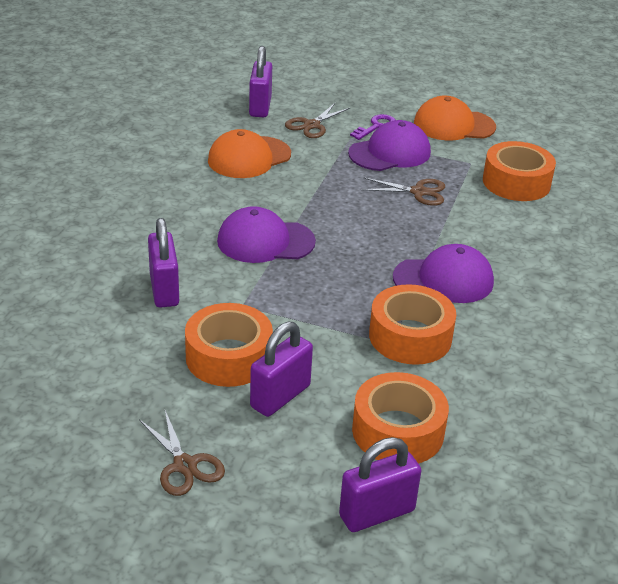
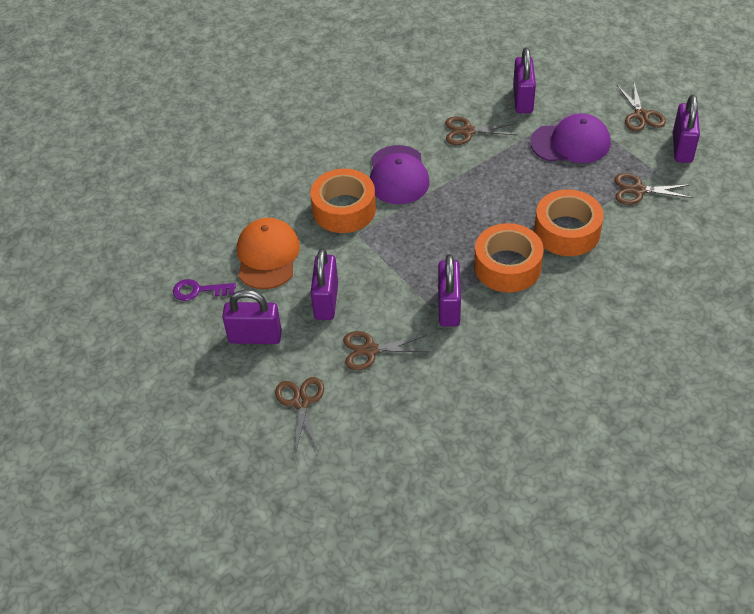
brown scissors: [139,410,225,496] [285,103,350,138] [361,178,445,206] = 3 -> [275,377,324,454] [343,331,429,370] [445,116,517,145] [614,173,693,205] [617,83,666,131] = 5
orange cap: [208,129,291,178] [414,96,496,141] = 2 -> [237,218,300,289] = 1
orange tape: [185,303,273,387] [352,372,449,464] [369,284,456,365] [483,141,556,201] = 4 -> [310,169,376,233] [474,223,544,292] [534,189,604,256] = 3
purple cap: [217,206,316,263] [348,120,431,171] [393,244,494,303] = 3 -> [370,145,430,204] [530,113,610,163] = 2
purple padlock: [148,218,179,308] [249,46,272,117] [250,322,313,417] [339,437,421,532] = 4 -> [222,290,282,344] [311,248,338,320] [438,254,461,327] [513,48,536,113] [673,95,700,163] = 5

